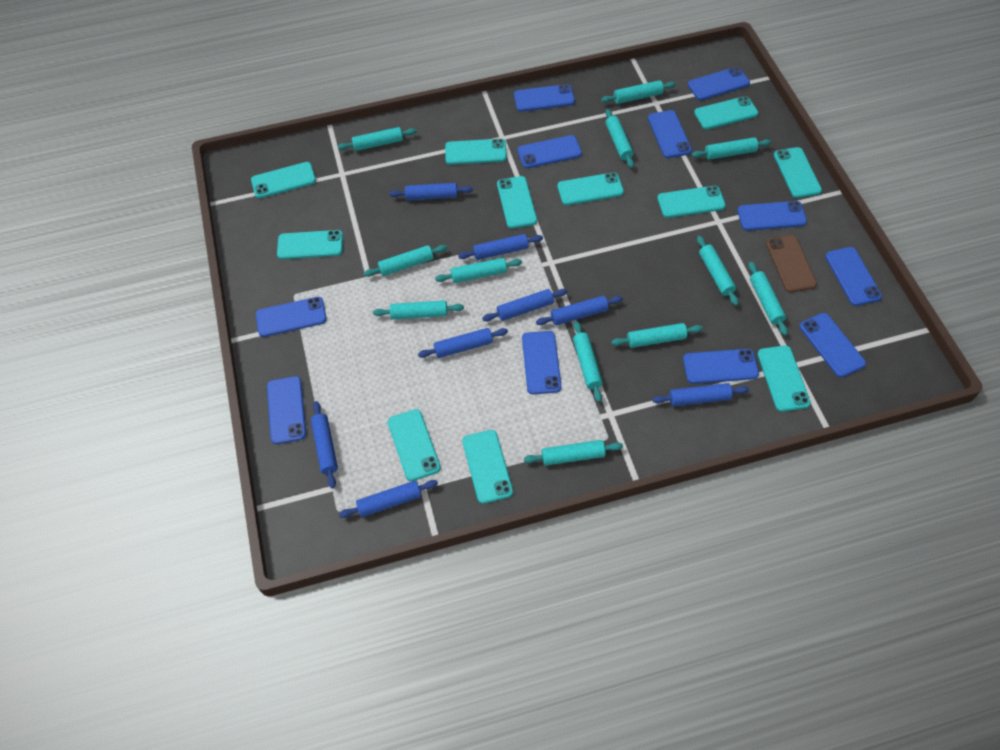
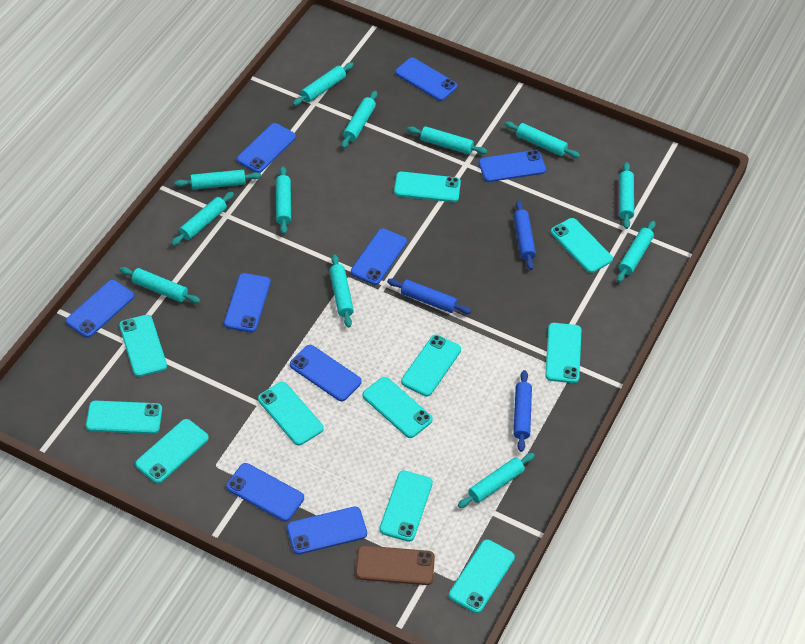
blue phone: [256,297,327,337] [267,376,306,444] [514,84,575,112] [517,135,582,168] [522,331,562,394] [648,110,692,158] [683,349,759,384] [688,67,750,101] [737,201,807,231] [800,313,866,377] [825,247,882,306] = 11 -> [66,280,134,338] [224,273,271,332] [226,463,304,521] [237,123,296,173] [287,507,367,554] [290,345,362,401] [351,228,407,285] [395,58,457,101] [479,150,546,182] = 9
blue rolling pin: [311,401,338,488] [339,480,438,518] [389,183,473,200] [418,328,508,358] [458,234,543,260] [482,289,568,321] [536,296,623,325] [652,383,749,406] = 8 -> [387,278,472,314] [513,370,532,452] [514,200,536,270] = 3

